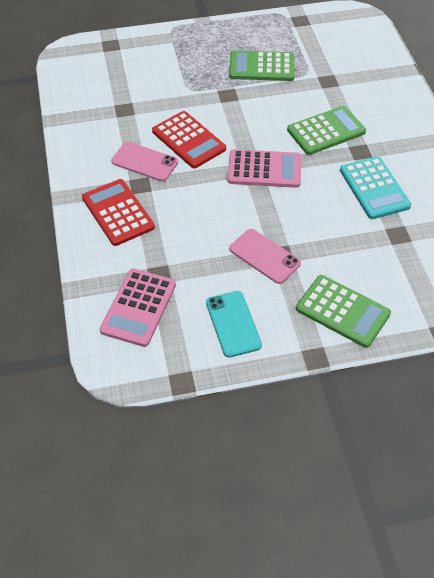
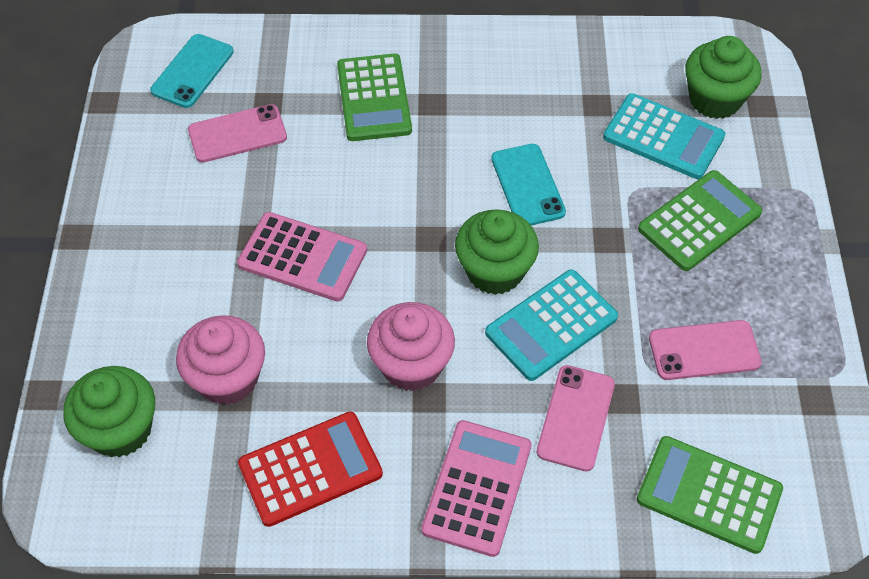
green cupcake: none = 0 -> [63,366,155,458] [455,210,539,295] [685,36,762,119] = 3
pink cupcake: none = 0 -> [176,315,265,405] [367,302,455,391] = 2
pink phone: [111,142,178,181] [229,229,301,284] = 2 -> [188,104,287,163] [537,365,615,471] [649,320,762,380] = 3
red calculator: [82,179,155,246] [152,111,226,168] = 2 -> [238,412,383,527] = 1
turquoise calculator: [340,156,411,219] = 1 -> [485,269,618,381] [603,93,725,179] = 2
turquoise phone: [206,291,262,357] = 1 -> [150,34,234,108] [491,144,566,225] = 2

